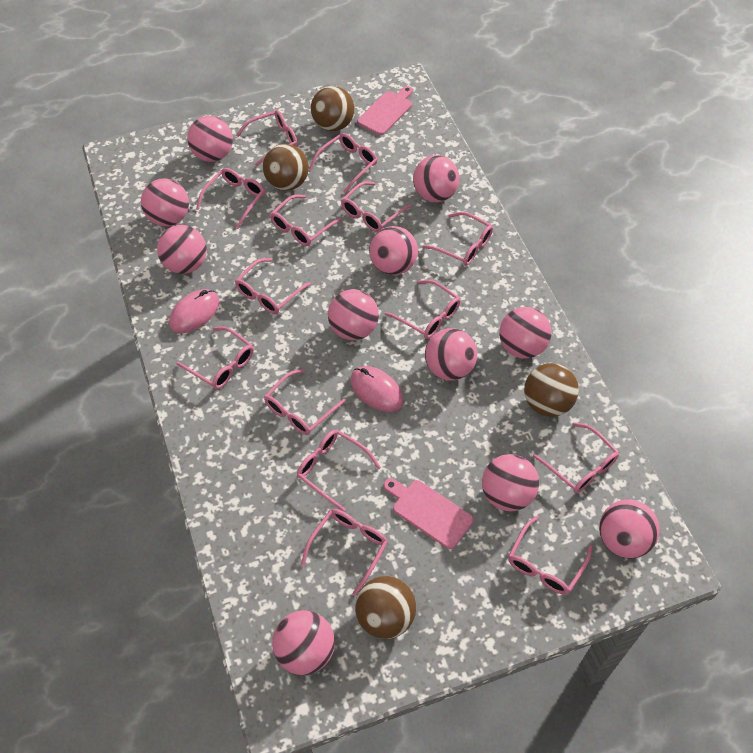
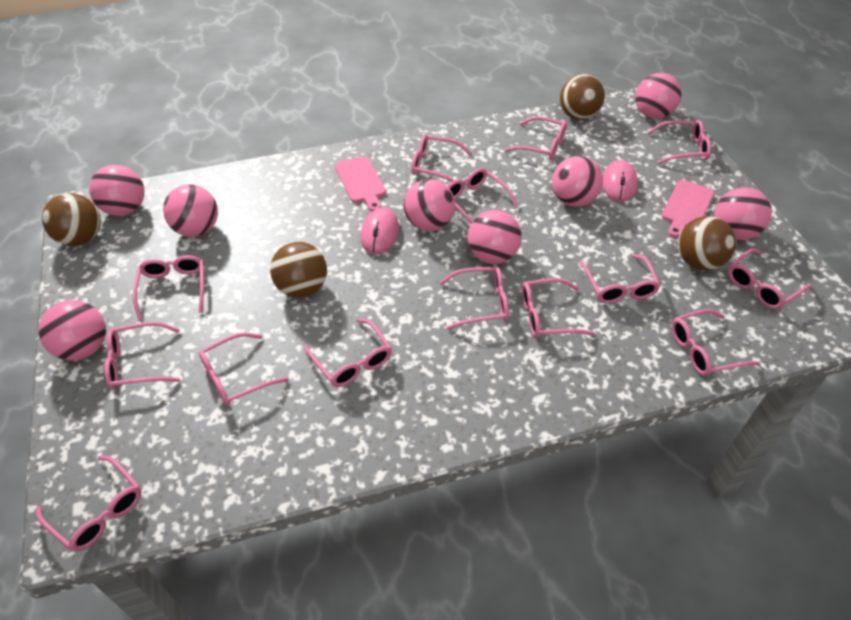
pink ball: [141,178,189,226] [157,225,207,274] [187,116,233,162] [272,610,335,675] [328,289,379,340] [369,226,418,275] [413,155,459,202] [425,328,477,381] [482,454,539,511] [499,307,551,358] [599,499,660,558] = 11 -> [38,300,106,360] [89,164,145,216] [163,184,218,237] [404,179,455,231] [468,210,522,264] [552,156,603,207] [635,73,682,119] [715,187,772,240] = 8

